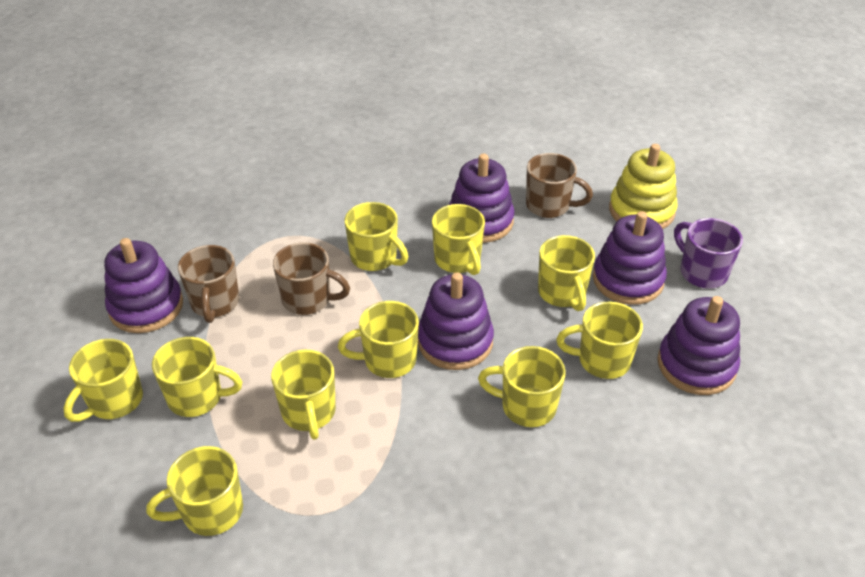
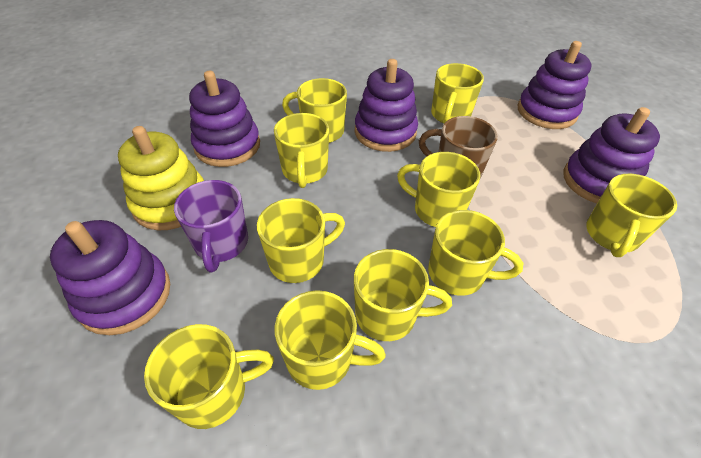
brown mug: [178,245,239,323] [273,242,350,315] [526,153,593,218] = 3 -> [419,116,498,178] = 1

